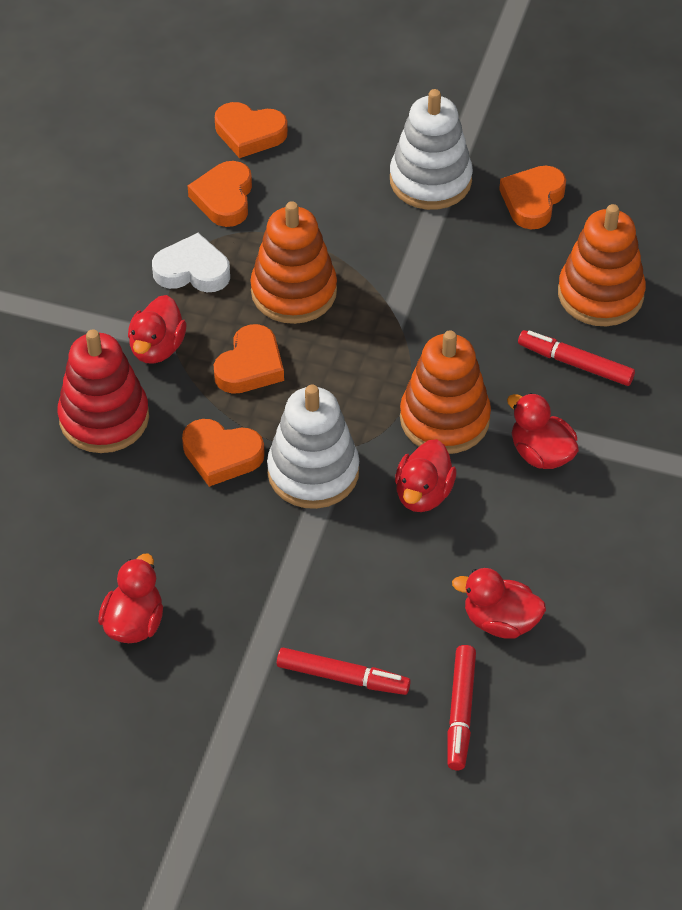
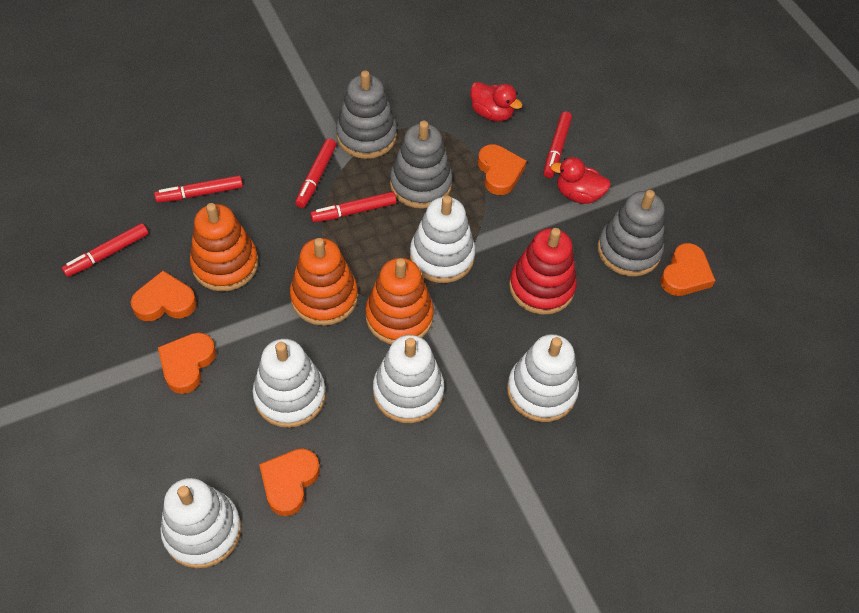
grey stacking toy: none = 0 -> [336,70,397,159] [390,121,453,209] [597,190,665,277] = 3
red duck: [98,554,163,643] [128,295,187,364] [395,439,457,512] [452,568,546,639] [507,393,579,469] = 5 -> [470,82,522,122] [551,157,611,204] = 2
red marker: [277,648,411,695] [447,645,476,770] [518,330,635,386] = 3 -> [62,223,149,277] [154,175,243,203] [295,138,337,208] [310,191,397,222] [543,111,572,178] = 5
white heart: [152,233,230,292] = 1 -> none = 0
white stacking toy: [267,384,359,509] [390,89,473,210] = 2 -> [160,478,241,569] [252,339,326,428] [373,335,444,423] [410,196,476,283] [507,334,579,422] = 5

